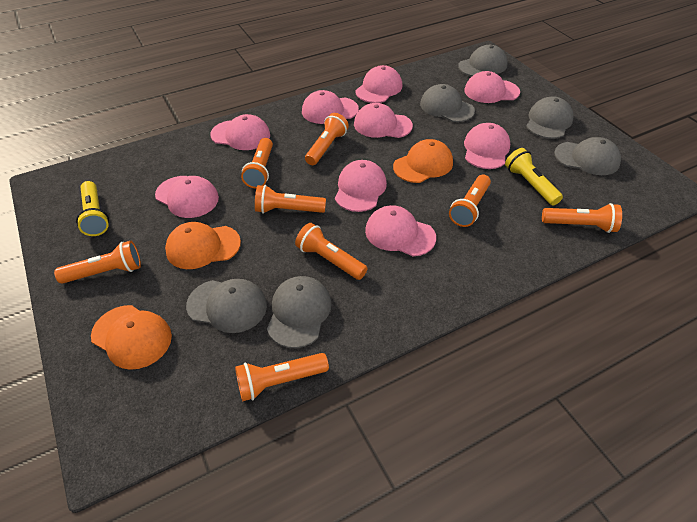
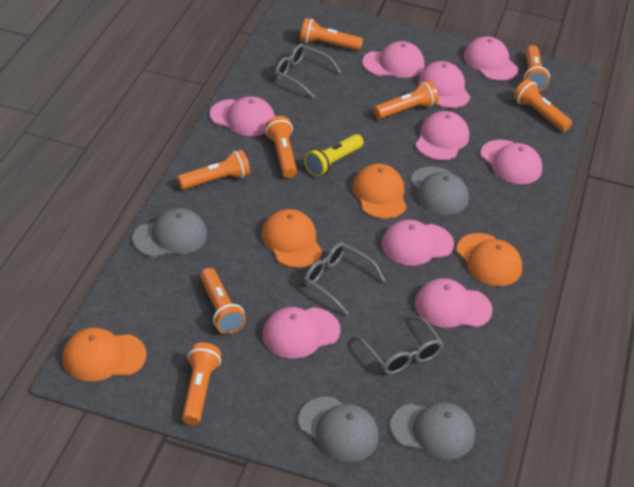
grey cap: [186,279,267,333] [267,276,332,348] [420,84,475,122] [458,45,508,76] [526,96,574,139] [554,137,621,175] = 6 -> [132,208,207,257] [298,397,379,462] [390,402,475,460] [411,166,469,215] = 4
grey glasses: none = 0 -> [275,43,341,99] [304,242,385,316] [354,316,444,375] = 3
orange cap: [91,305,172,370] [165,222,241,269] [393,139,453,183] = 3 -> [62,328,146,381] [262,209,322,268] [352,164,407,219] [457,233,522,286] = 4
yellow flashlight: [76,181,109,236] [505,148,563,206] = 2 -> [304,134,364,177] = 1

